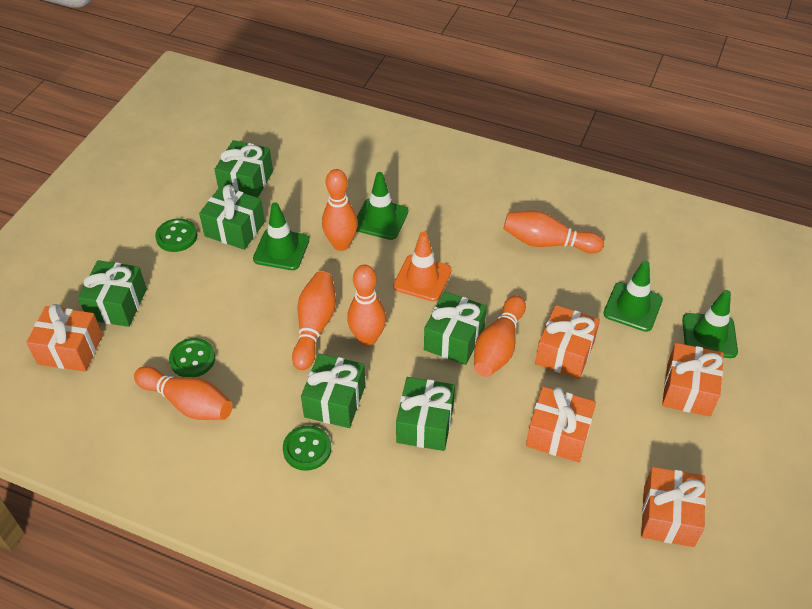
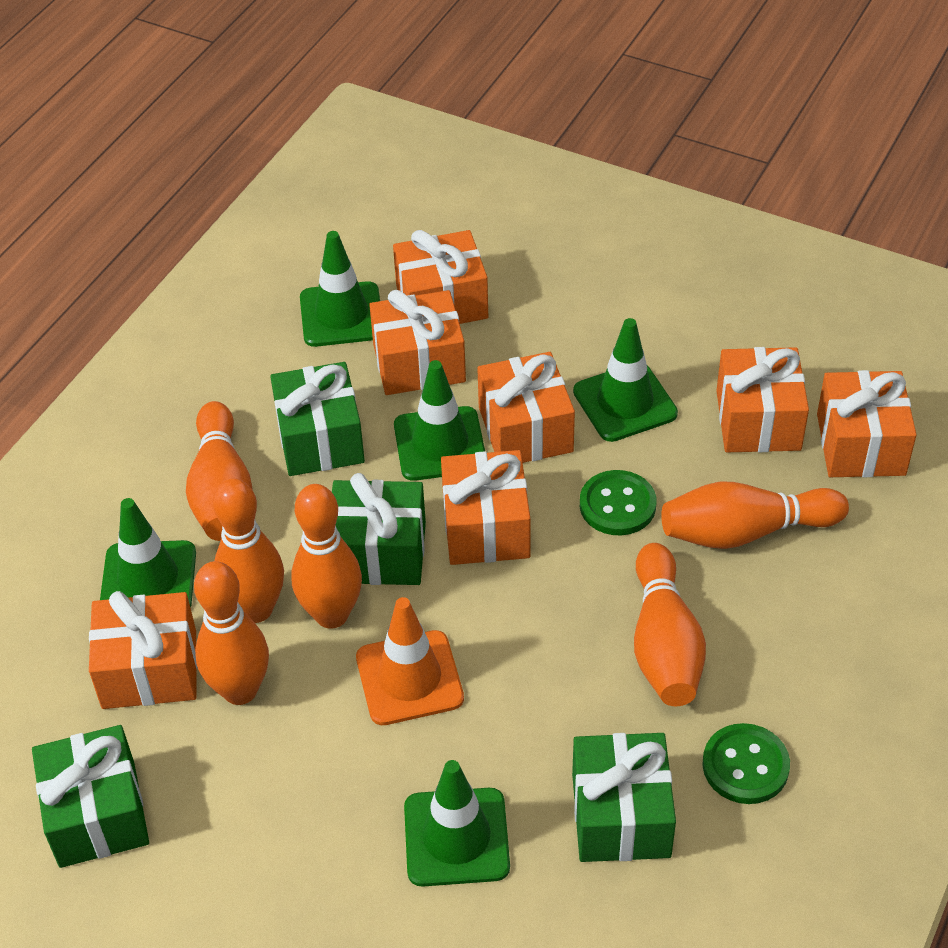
green button: [155,218,197,252] [169,338,215,377] [283,425,331,471] = 3 -> [580,470,656,535] [702,723,790,804] = 2
green gift: [78,260,147,327] [199,184,265,250] [214,140,273,198] [301,353,366,428] [396,377,455,451] [424,292,487,365] = 6 -> [32,725,149,868] [270,362,365,476] [332,473,426,585] [572,733,676,862] = 4
green traffic cone: [253,202,309,270] [357,172,408,240] [603,260,663,332] [682,290,738,358] = 4 -> [100,498,196,608] [300,231,380,347] [394,360,485,481] [404,760,510,887] [573,318,678,442] = 5
orange gift: [26,304,103,372] [526,386,596,462] [535,305,600,379] [641,467,706,547] [662,343,724,416] = 5 -> [89,591,197,709] [369,290,466,395] [393,230,488,324] [441,450,530,565] [477,352,575,463] [716,347,809,452] [817,370,917,477] = 7

